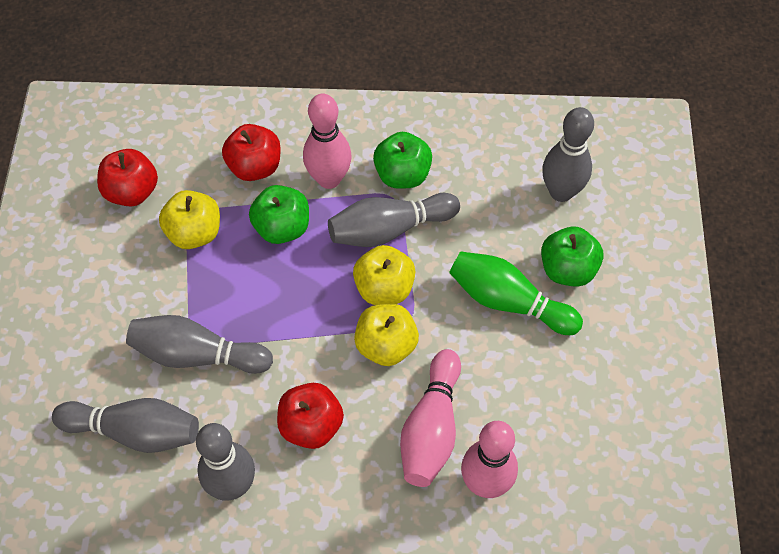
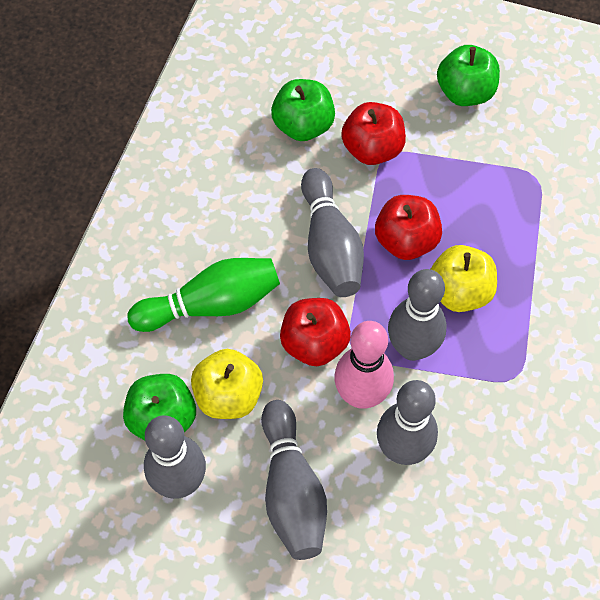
pink bowling pin: [303,93,352,189] [400,349,461,487] [461,421,518,498] = 3 -> [334,321,394,409] = 1
yellow apple: [159,190,220,249] [353,245,416,305] [354,304,419,366] = 3 -> [191,349,263,419] [431,245,497,312] = 2

